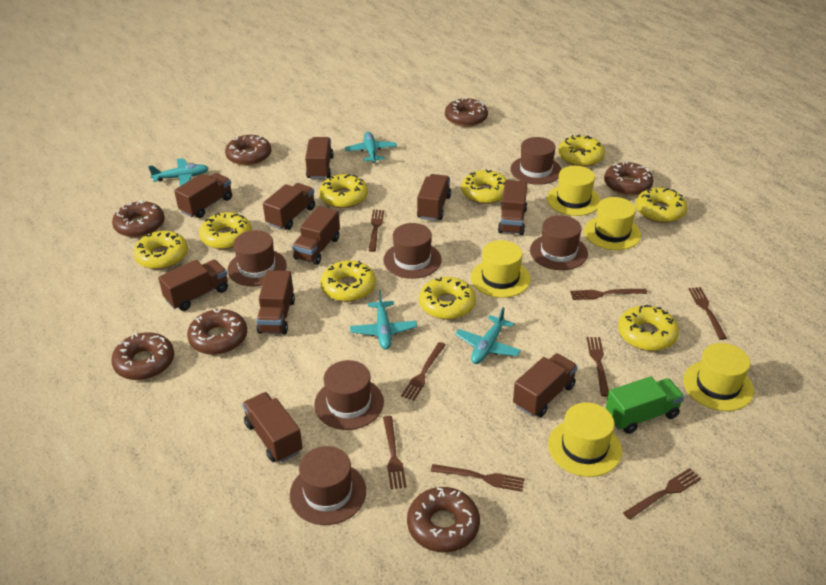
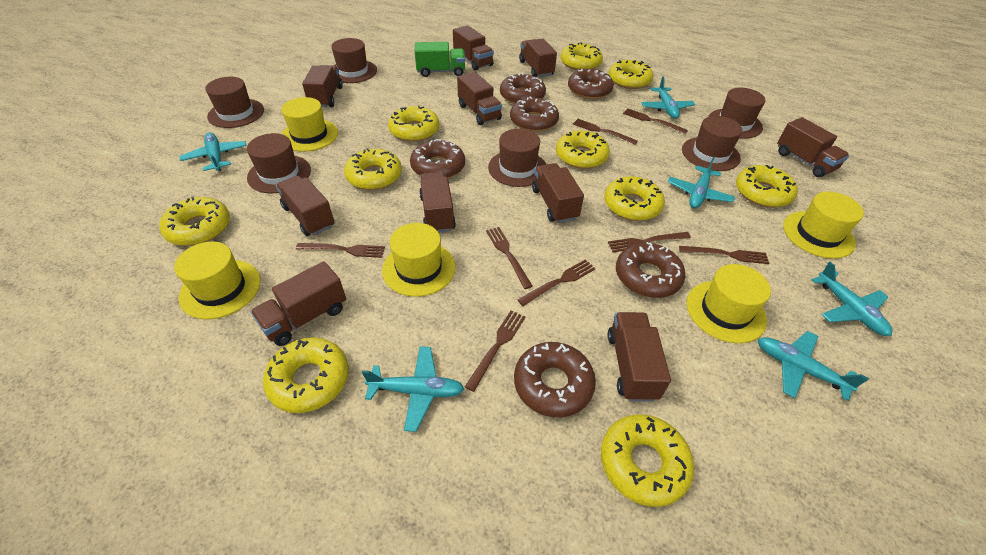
brown donut: [111,332,174,380] [112,201,165,238] [187,309,247,355] [225,135,271,166] [407,487,480,552] [445,97,488,127] [604,161,653,196] = 7 -> [410,139,465,178] [500,73,546,104] [510,96,559,132] [514,342,596,417] [568,69,614,99] [616,242,685,298] = 6
turquoise plane: [148,158,209,186] [345,132,397,163] [350,290,417,349] [455,307,521,364] = 4 -> [180,133,247,171] [362,346,465,432] [641,77,695,119] [668,157,735,208] [758,331,869,401] [812,262,893,336] = 6
yellow donut: [133,231,188,269] [199,212,252,249] [319,174,368,208] [320,260,376,302] [419,277,476,320] [461,170,507,204] [558,135,605,167] [618,305,679,351] [636,188,687,223] = 9 -> [159,197,230,246] [263,337,349,413] [344,148,402,190] [388,106,439,142] [556,130,610,169] [561,42,603,71] [601,414,694,507] [604,176,665,221] [608,60,653,89] [736,165,798,208] = 10

